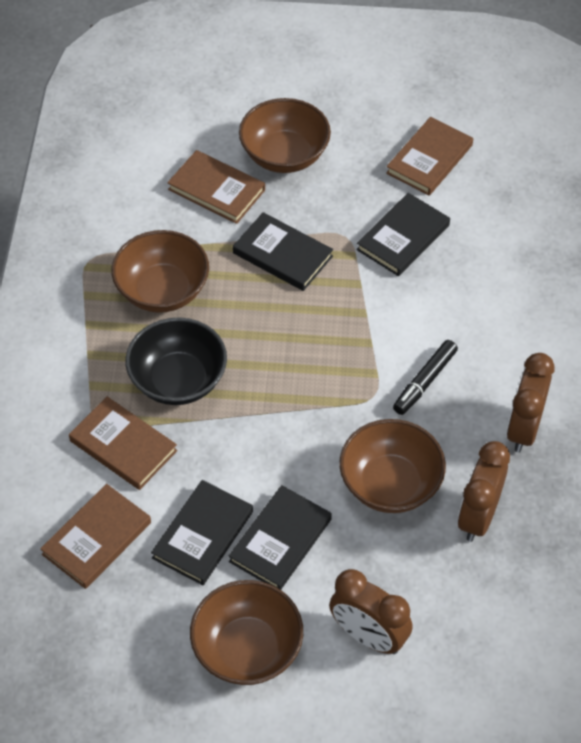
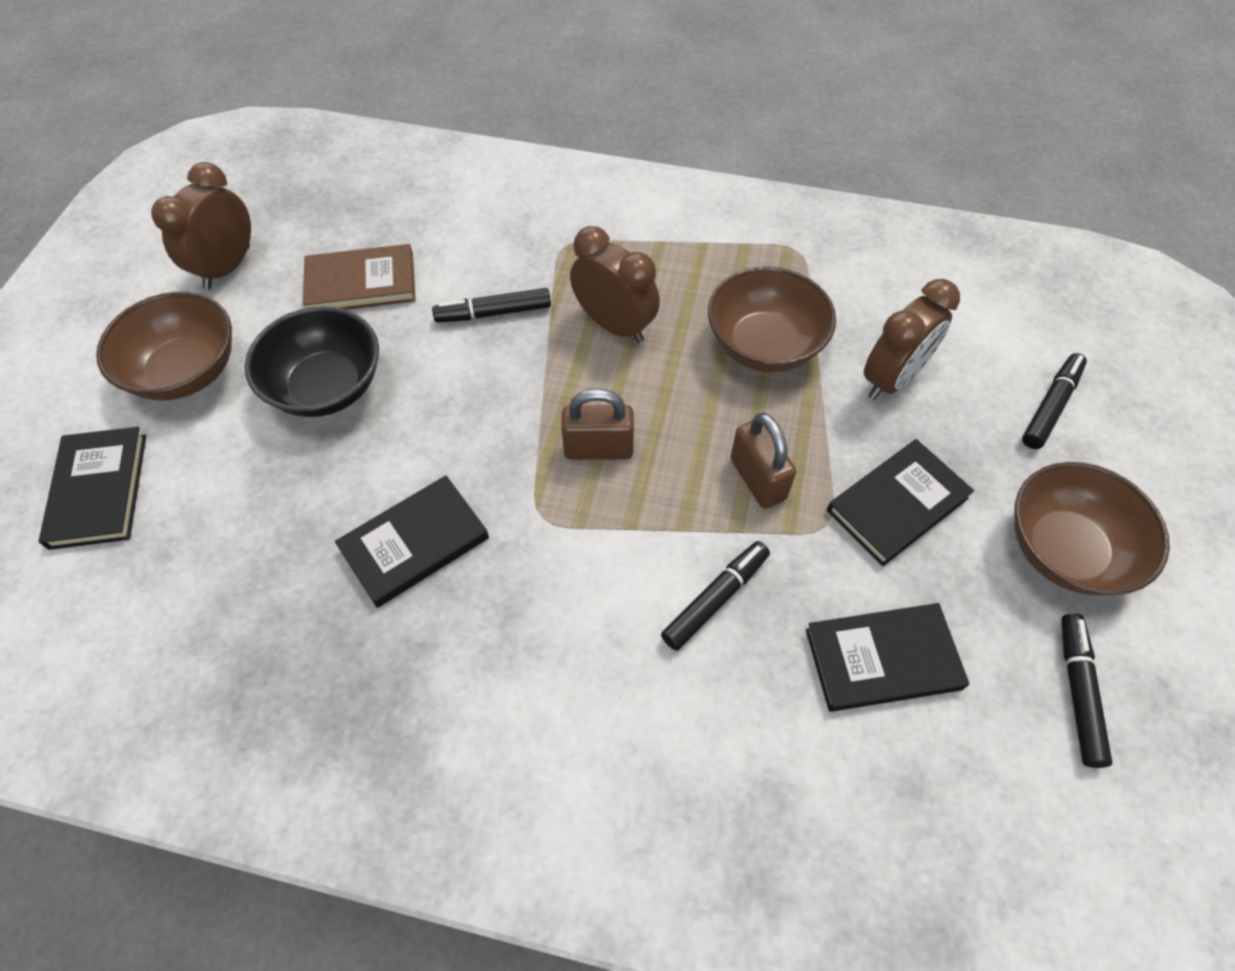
black marker: [393,340,458,415] = 1 -> [432,288,551,323] [661,541,770,651] [1022,353,1087,449] [1061,613,1113,768] = 4
brown book: [40,484,151,589] [69,397,178,490] [167,150,265,224] [386,117,473,196] = 4 -> [303,244,416,310] = 1
brown bowl: [112,230,209,313] [190,580,303,685] [239,98,331,173] [339,419,446,513] = 4 -> [96,292,232,400] [708,267,836,372] [1014,462,1170,596] = 3
brown padlock: none = 0 -> [561,389,634,460] [730,412,797,509] = 2

